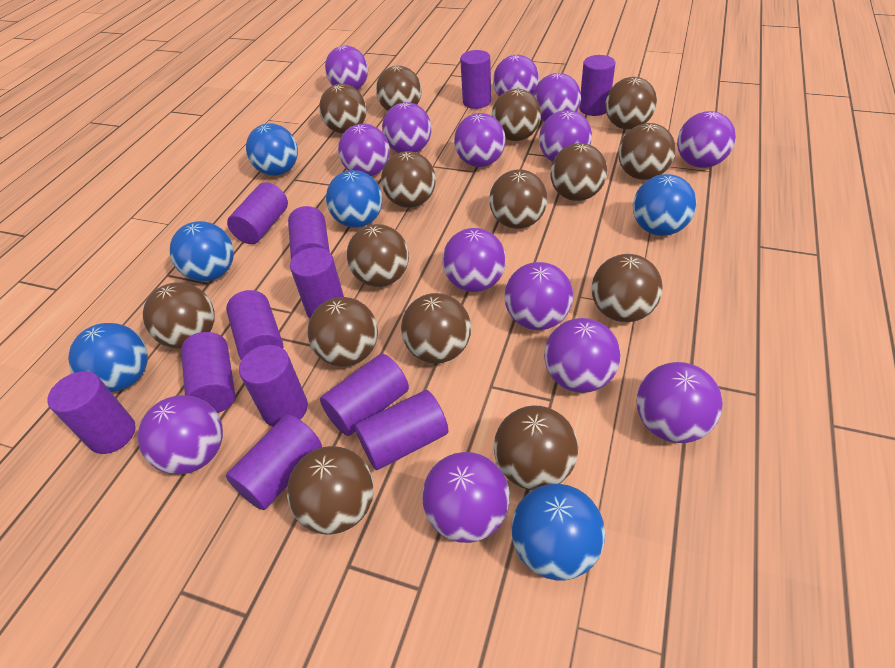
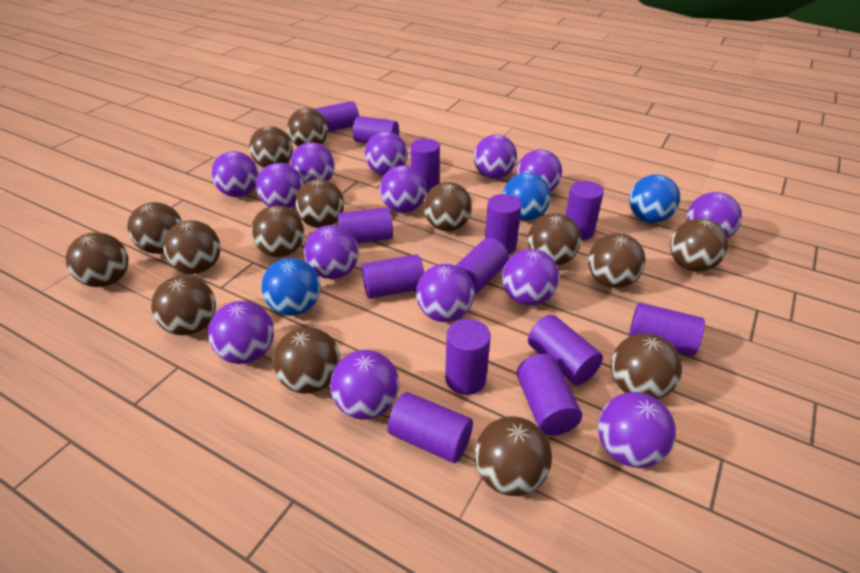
blue ball: [68,323,148,392] [170,221,234,281] [246,123,298,176] [326,170,382,228] [511,484,605,580] [633,174,697,236] = 6 -> [261,258,321,316] [503,173,551,221] [629,174,680,223] = 3
purple cylinder: [47,371,136,454] [181,332,235,413] [226,290,283,360] [226,414,322,510] [227,182,288,244] [239,345,308,427] [288,206,330,260] [290,247,344,319] [320,354,409,436] [355,390,449,470] [460,50,491,109] [579,55,616,116] = 12 -> [315,101,359,132] [337,207,393,243] [353,116,399,143] [362,254,424,299] [387,392,473,463] [411,139,440,193] [445,319,491,395] [455,238,509,295] [485,194,522,254] [517,354,582,436] [528,315,603,386] [565,181,604,240] [629,302,705,356] = 13

